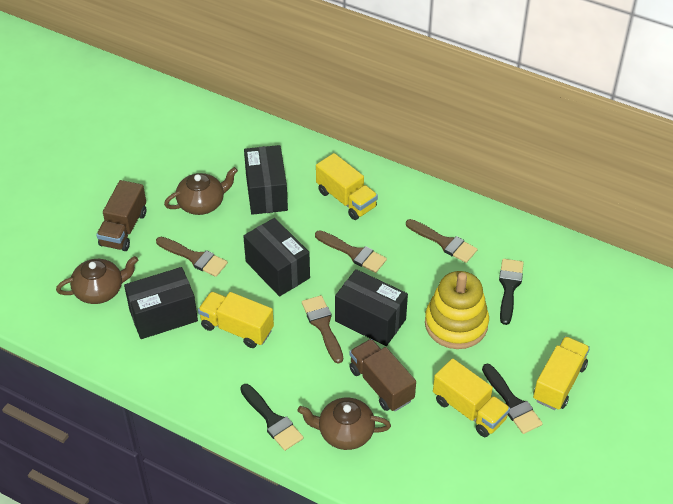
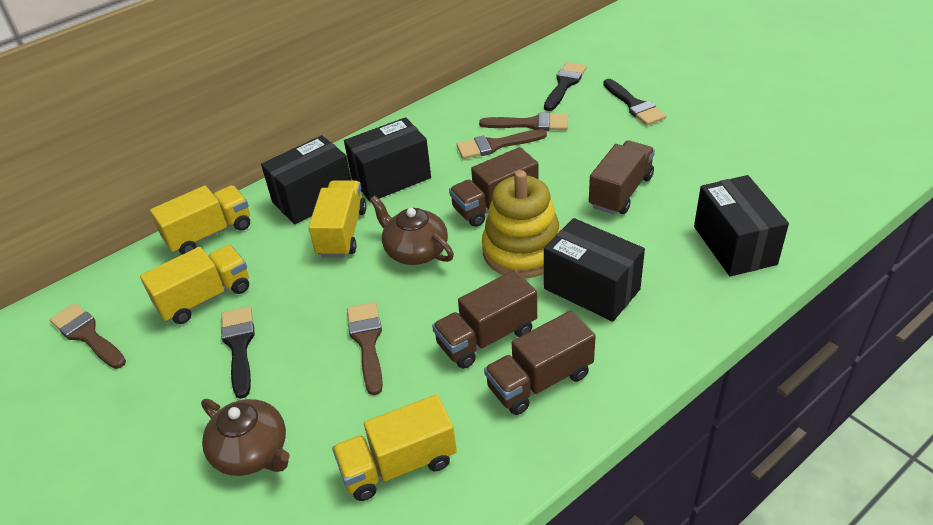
brown teapot: [56,256,138,304] [164,167,238,215] [297,398,391,450] = 3 -> [201,399,290,476] [370,196,454,265] = 2
brown truck: [96,180,146,251] [349,339,416,411] = 2 -> [432,270,537,369] [449,147,539,227] [484,311,596,415] [589,140,655,215] = 4

